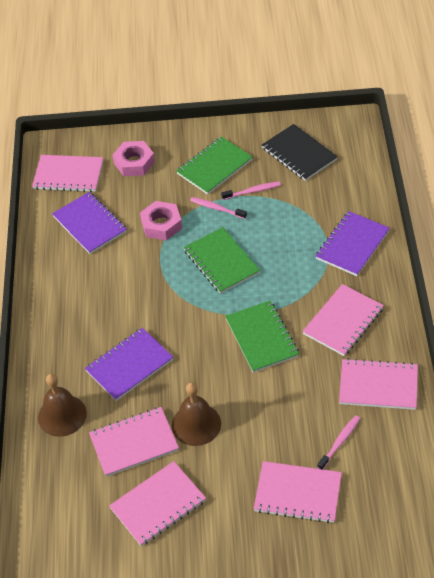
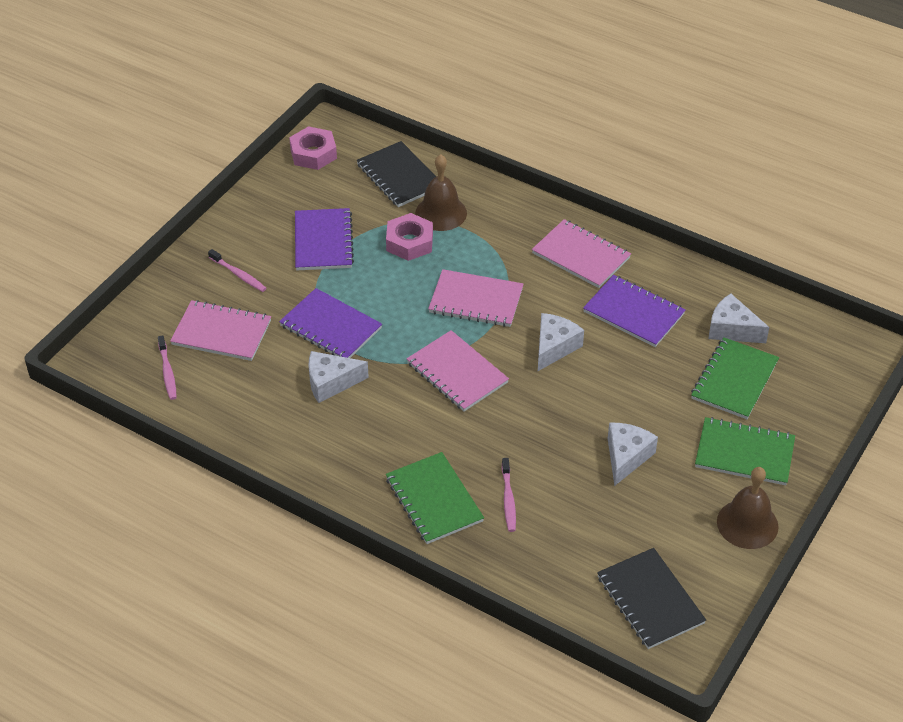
black notebook: [262,124,338,181] = 1 -> [357,141,436,207] [597,548,706,649] = 2
pink notebook: [32,155,103,192] [89,407,179,477] [109,461,206,546] [254,461,342,523] [302,284,384,356] [339,358,418,410] = 6 -> [170,300,271,361] [407,330,509,412] [428,269,523,327] [532,219,631,288] = 4
white cheese: none = 0 -> [309,351,369,403] [538,313,584,371] [608,422,658,486] [708,294,769,343] = 4

